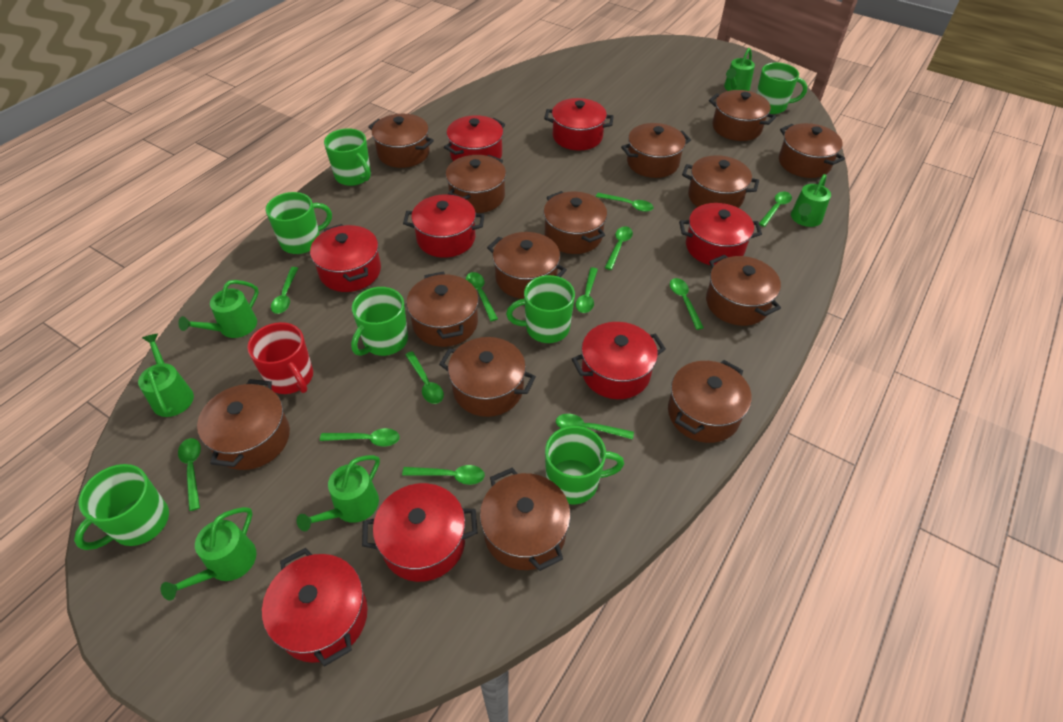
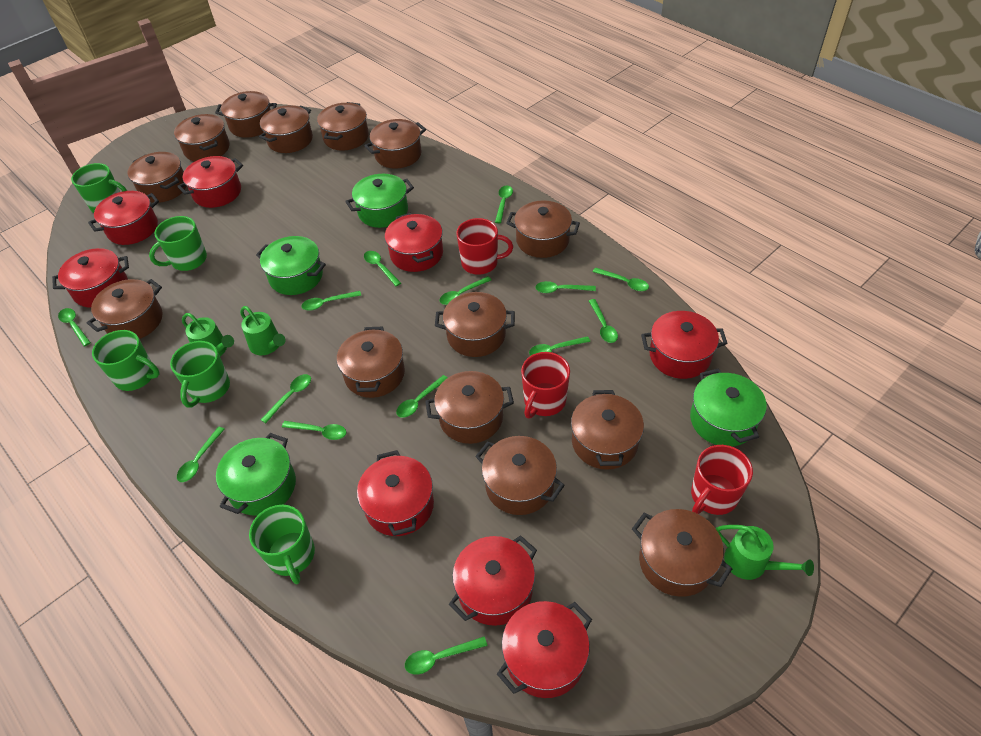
green mug: [74,464,169,550] [265,192,332,254] [324,128,371,186] [351,287,408,356] [506,275,575,343] [545,426,624,504] [757,62,807,114] = 7 -> [71,163,127,213] [92,330,160,391] [149,216,207,271] [170,341,230,408] [249,505,315,584] = 5
green pot: none = 0 -> [216,433,296,516] [256,236,326,295] [345,174,414,228] [690,369,766,447] = 4
green spoon: [178,438,201,511] [271,267,298,314] [320,428,400,447] [402,465,485,485] [405,351,444,404] [466,272,498,321] [556,414,634,439] [576,268,598,313] [596,193,654,212] [605,226,633,270] [670,278,704,330] [759,192,792,227] = 12 -> [58,308,91,347] [177,426,225,482] [261,374,311,423] [282,421,346,440] [302,291,361,311] [364,251,401,286] [396,375,447,418] [405,636,487,675] [439,276,491,305] [495,185,513,223] [529,336,590,356] [535,281,596,293] [589,299,618,343] [593,267,649,291] = 14
green watering can: [138,334,194,417] [161,507,256,601] [178,280,259,338] [297,455,380,531] [724,48,755,91] [791,174,831,227] = 6 -> [182,313,234,356] [240,306,286,355] [716,525,814,580] = 3
red mug: [247,322,313,394] = 1 -> [456,218,513,275] [521,352,570,418] [691,445,753,515] = 3

